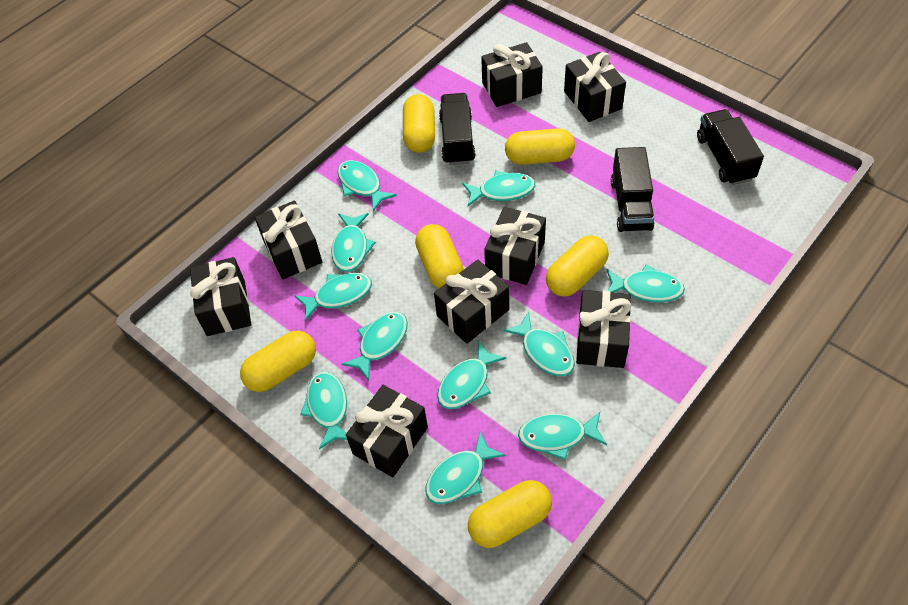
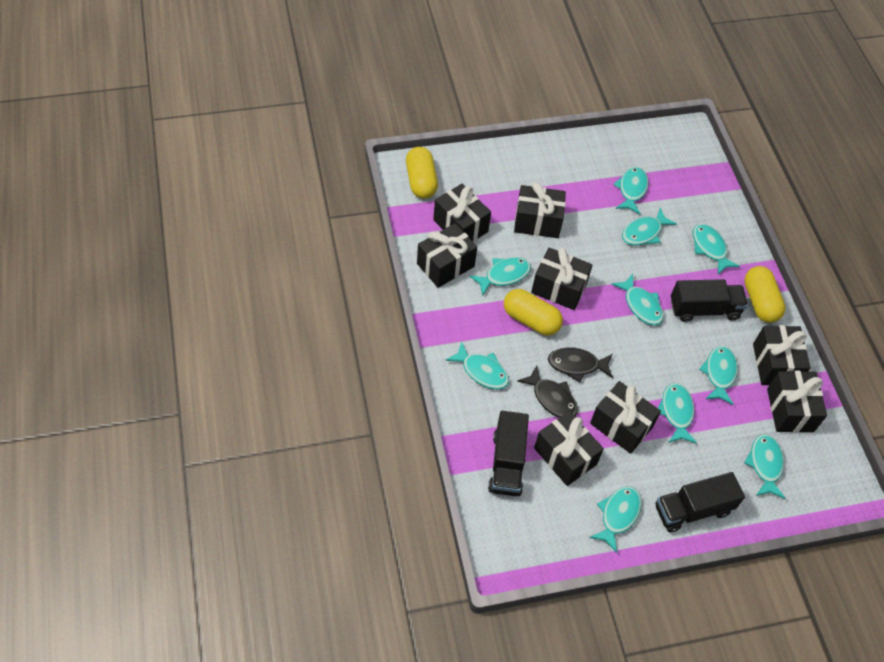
black fish: none = 0 -> [517,365,578,418] [548,347,613,382] = 2
turquoise fish: [295,273,372,321] [300,372,347,450] [332,213,376,272] [338,160,397,211] [342,312,408,380] [425,432,506,504] [437,341,506,409] [462,170,535,206] [503,312,575,376] [518,412,607,460] [606,264,685,303] = 11 -> [445,342,509,389] [469,257,531,296] [590,486,642,553] [611,274,664,325] [613,167,649,214] [622,207,677,246] [658,383,697,444] [693,224,740,274] [699,346,738,405] [744,434,786,499] = 10
yellow capsule: [240,331,316,392] [403,94,435,153] [415,224,464,289] [468,480,552,548] [505,128,575,165] [546,235,609,297] = 6 -> [406,147,438,199] [504,289,563,335] [744,266,786,323] = 3

